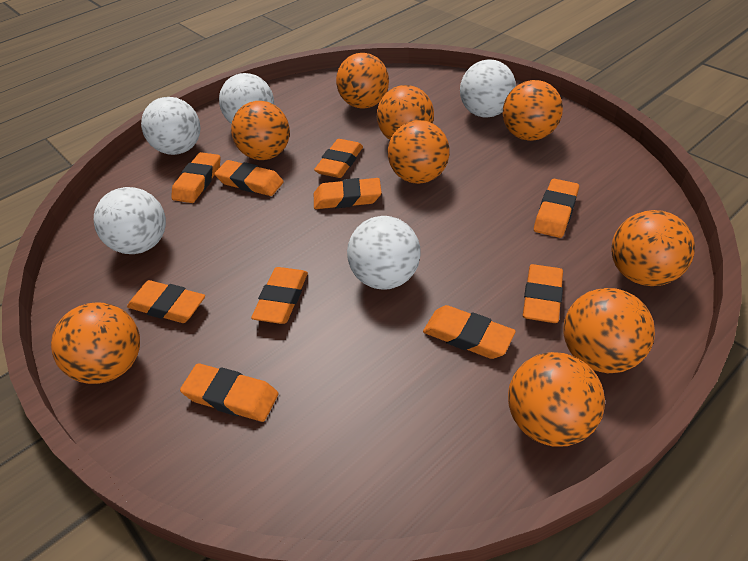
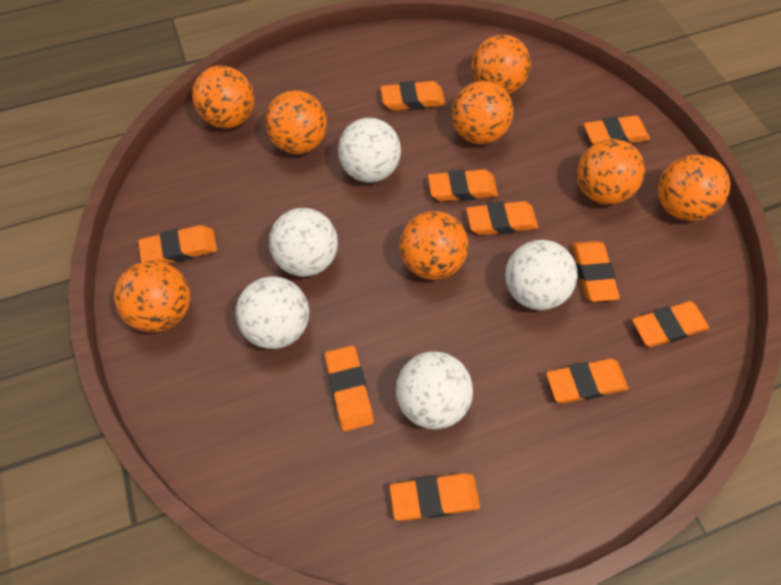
orange ball: [51,302,140,384] [231,101,290,160] [336,53,389,109] [377,85,434,140] [388,120,450,184] [503,80,563,141] [508,352,605,446] [563,288,655,373] [611,210,695,286] = 9 -> [114,261,190,332] [192,66,254,128] [265,90,327,154] [400,211,468,280] [452,81,513,144] [472,35,531,95] [577,139,645,204] [658,155,730,221] = 8

